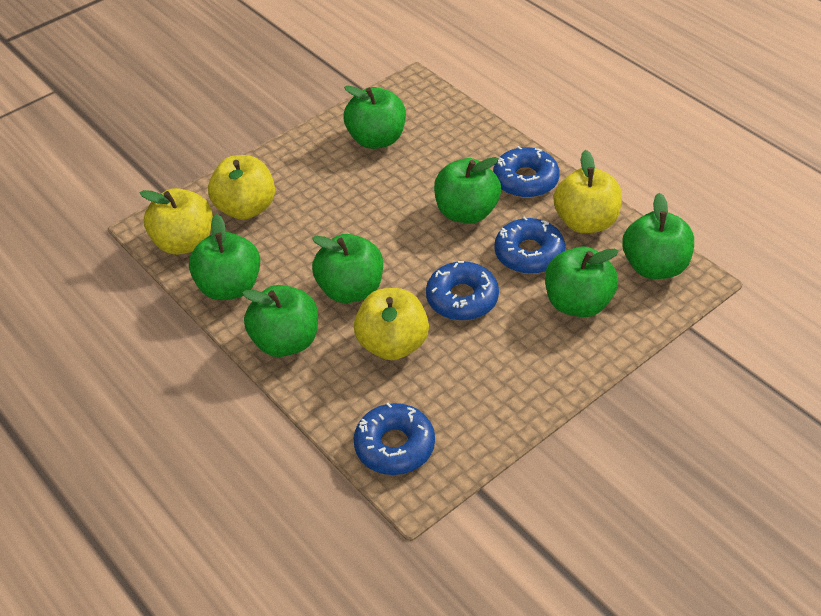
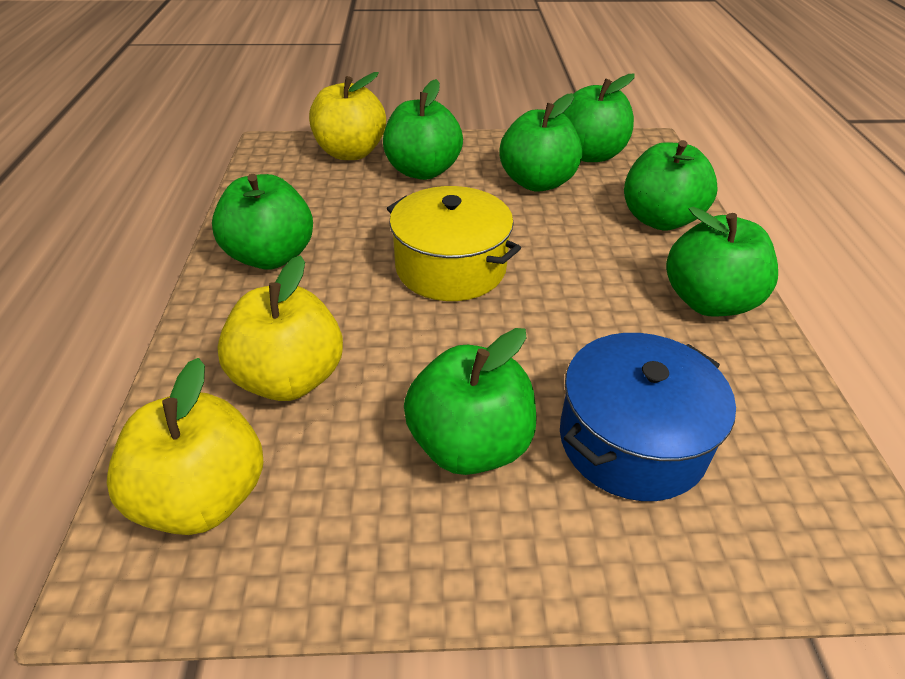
blue donut: [354,403,435,475] [426,261,499,321] [493,146,560,198] [494,216,565,274] = 4 -> none = 0
blue pot: none = 0 -> [560,333,736,501] = 1
yellow apple: [140,188,213,255] [208,155,275,220] [354,288,429,360] [554,150,622,233] = 4 -> [107,358,263,535] [217,255,343,401] [309,72,386,160] = 3
yellow pot: none = 0 -> [387,186,521,301] = 1

